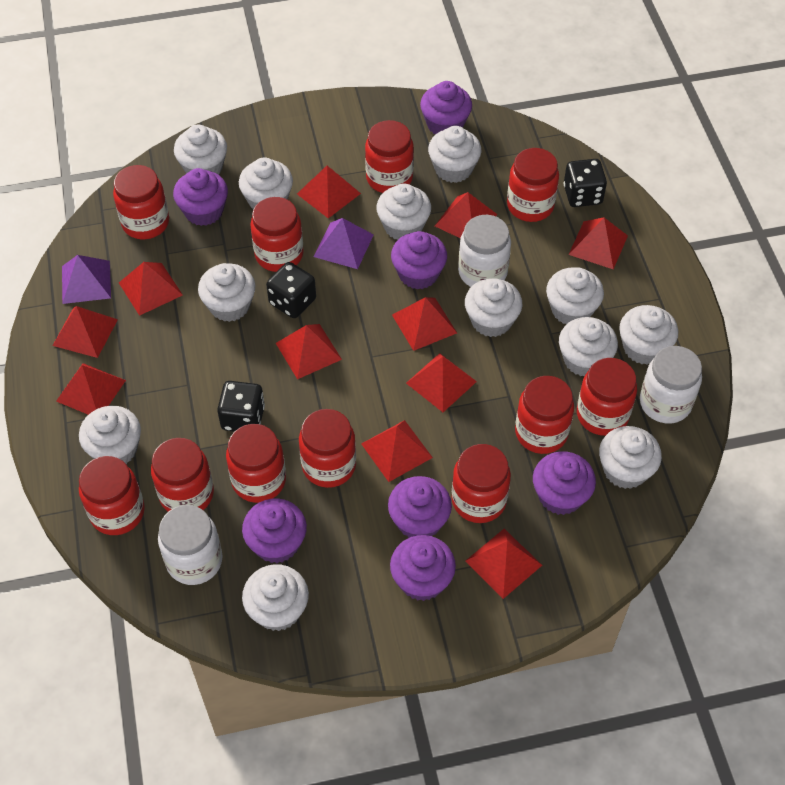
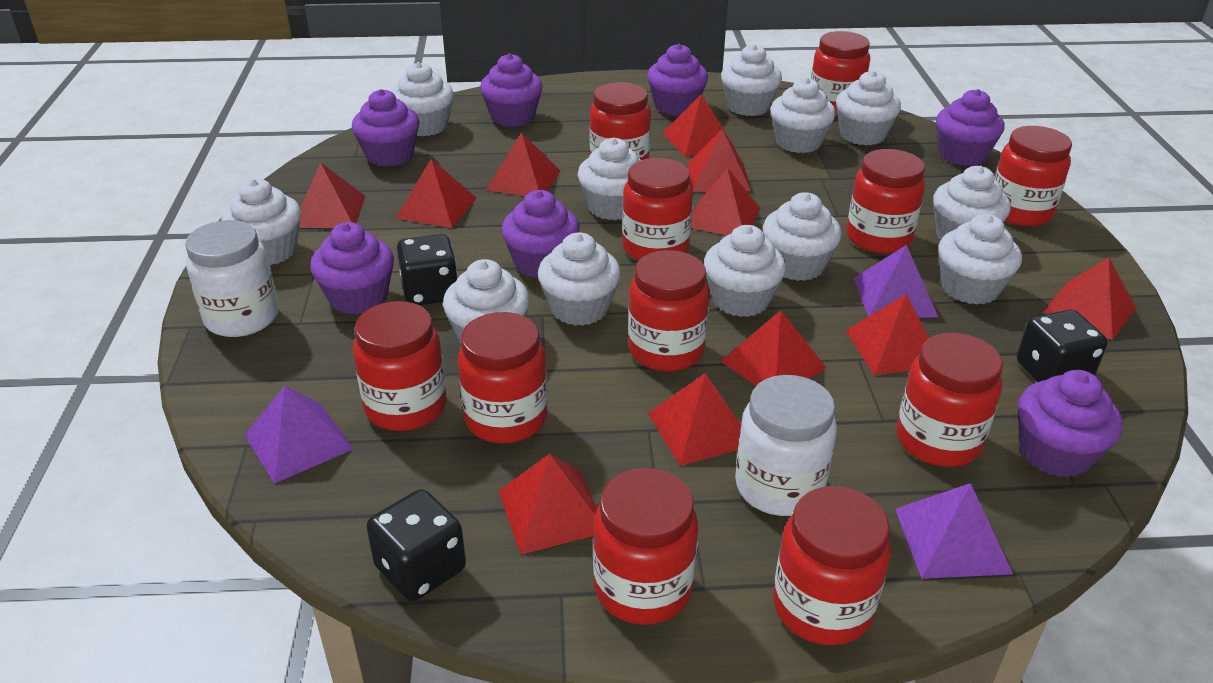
purple pyramid: [62,255,111,304] [314,218,374,269] = 2 -> [244,386,353,483] [854,245,938,317] [895,483,1013,579] = 3
white jar: [158,505,223,585] [458,215,511,287] [640,346,702,423] = 3 -> [185,220,278,337] [735,375,837,516] = 2

